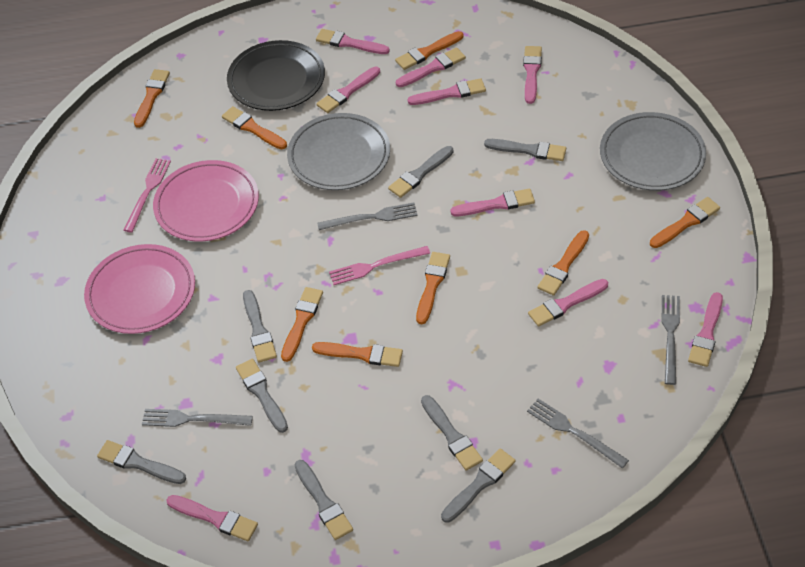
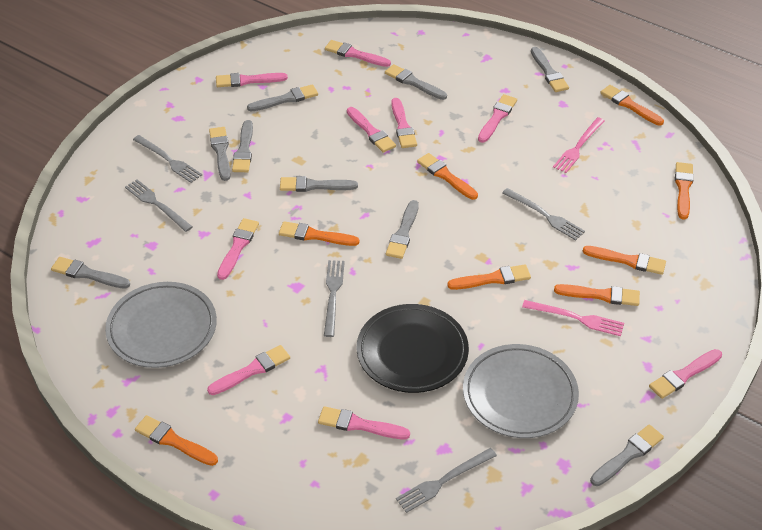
grey brush: [97,440,186,484] [236,359,288,433] [243,290,277,363] [295,460,353,540] [388,146,453,198] [421,395,483,471] [441,449,516,523] [484,139,566,161] = 8 -> [51,257,130,289] [209,127,231,181] [232,120,253,172] [247,84,318,112] [280,176,358,192] [385,64,447,100] [386,200,419,259] [531,47,569,92] [590,424,664,486] = 9
grey fork: [142,409,253,427] [317,202,418,230] [527,399,629,468] [661,295,680,385] = 4 -> [125,179,193,232] [133,135,202,183] [324,260,345,337] [396,448,497,513] [502,188,585,240] = 5
pink plate: [84,244,195,334] [153,160,259,241] = 2 -> none = 0

